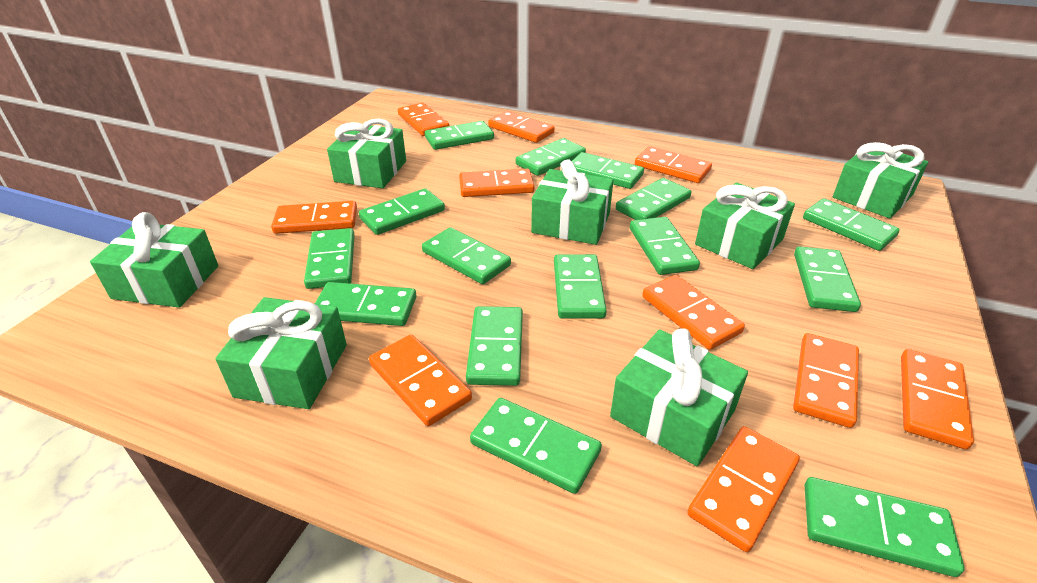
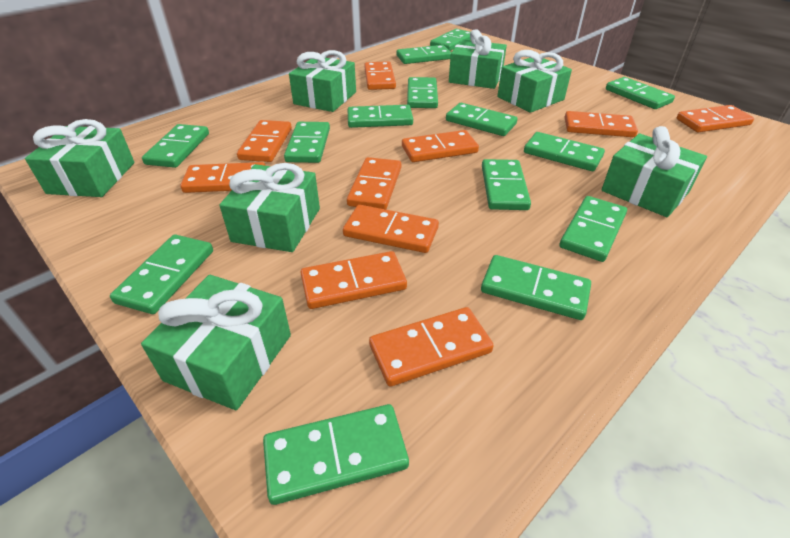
green domino: [304,228,355,289] [315,282,416,326] [359,188,445,235] [422,227,511,284] [425,121,494,150] [466,306,523,386] [470,398,602,494] [516,138,586,176] [554,254,607,319] [572,152,644,189] [616,178,691,220] [630,217,700,275] [794,246,861,312] [803,198,900,251] [805,477,964,577] = 15 -> [110,235,213,314] [142,124,209,168] [263,404,409,505] [284,122,330,163] [348,105,413,128] [397,45,451,64] [407,77,438,108] [430,29,471,51] [446,103,517,136] [481,255,591,320] [482,159,531,210] [524,132,605,171] [560,196,627,262] [606,77,675,109] = 14

